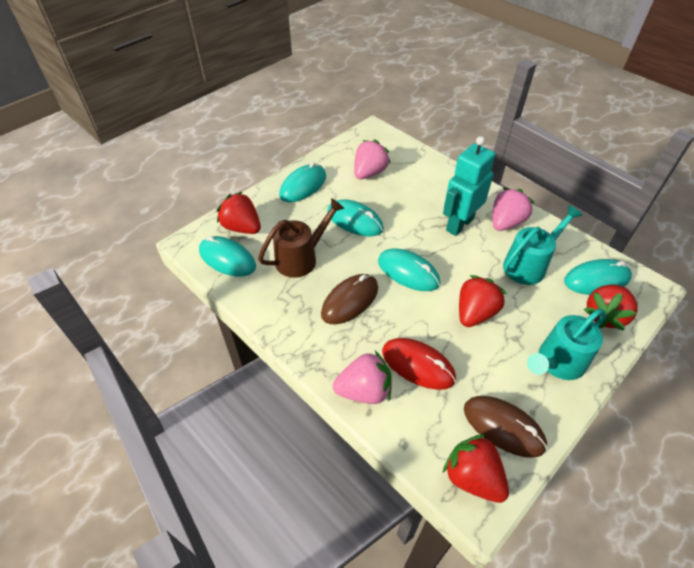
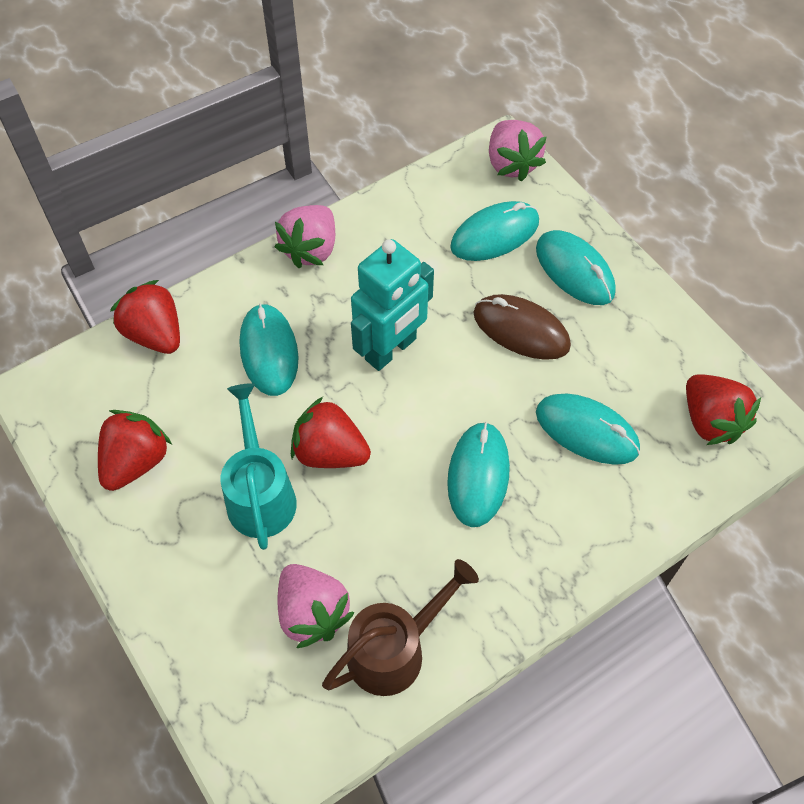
brown mouse: [321,274,378,324] [464,396,547,458] = 2 -> [473,294,571,360] = 1
red mouse: [382,338,456,390] = 1 -> none = 0
turquoise watering can: [503,205,582,285] [527,309,606,380] = 2 -> [221,383,297,550] = 1

